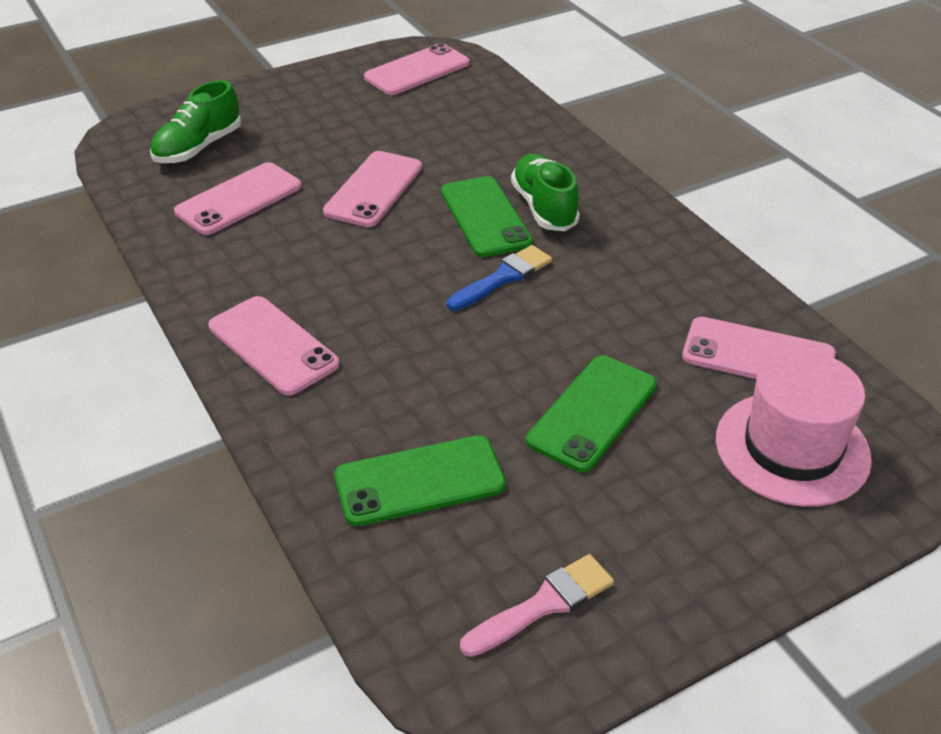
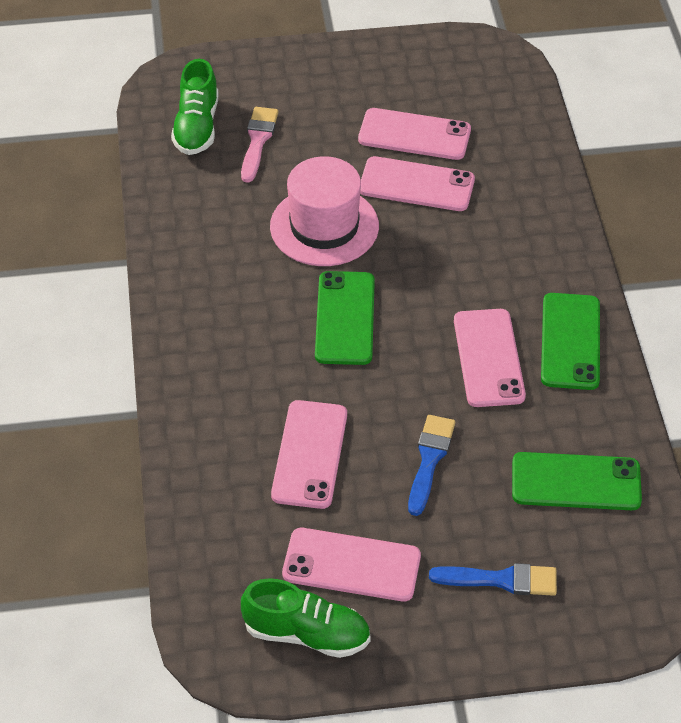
blue brush: [447,245,552,311] = 1 -> [408,415,455,516] [429,563,557,596] = 2

